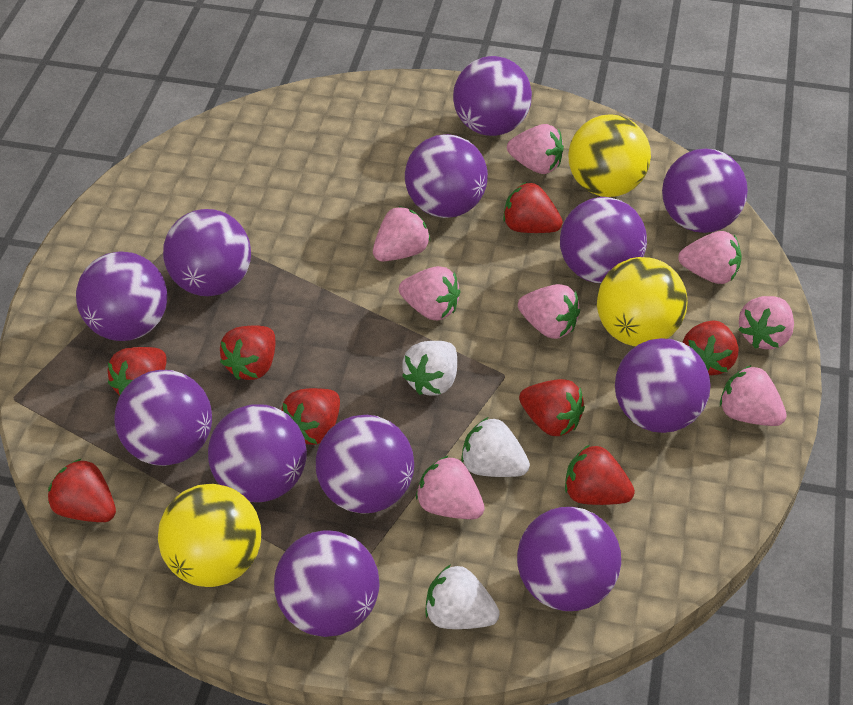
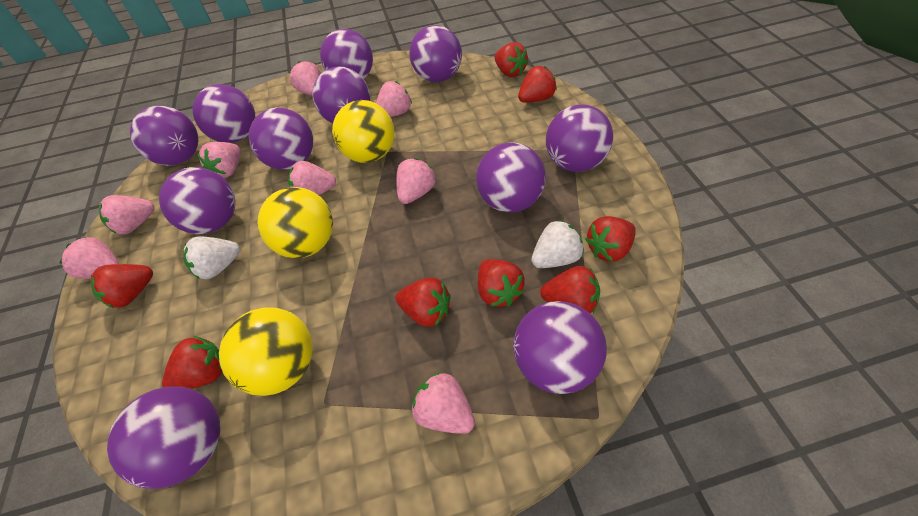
purple ball: [76,251,168,341] [115,370,212,466] [163,209,251,296] [208,404,307,502] [274,530,380,637] [316,415,414,514] [405,134,488,218] [453,56,532,136] [517,507,621,611] [560,197,647,283] [615,338,711,433] [662,149,748,233] = 12 -> [107,386,220,489] [130,106,198,166] [159,167,236,234] [192,84,255,143] [249,108,313,170] [313,66,370,123] [320,29,373,79] [409,25,462,82] [476,142,546,213] [513,301,607,394] [546,105,613,172] = 11
white strawberry: [402,341,457,395] [425,564,500,629] [461,417,530,477] = 3 -> [183,236,240,279] [531,220,584,268] = 2

